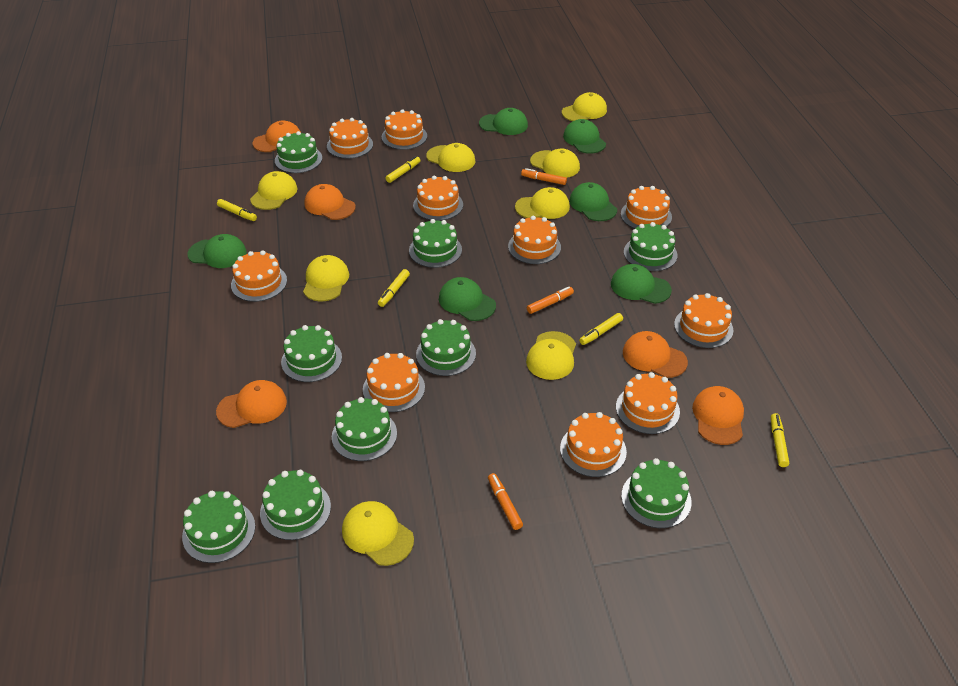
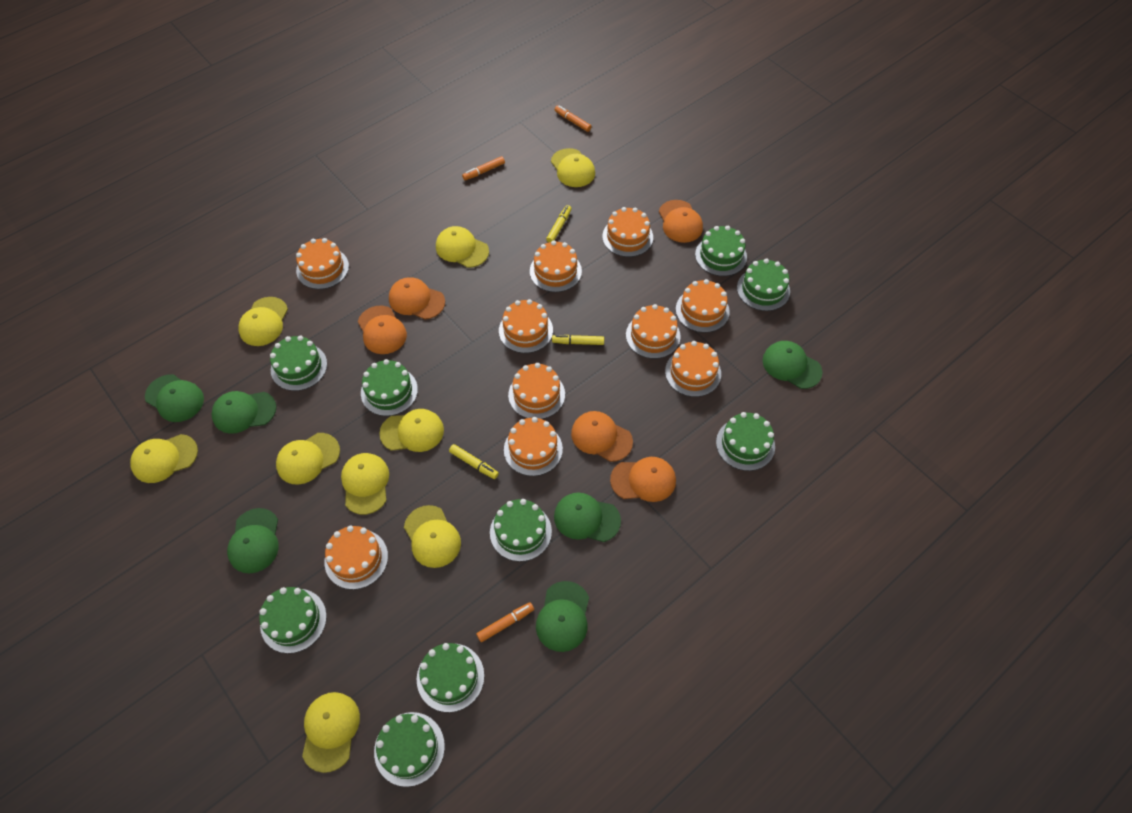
yellow cap: [250,171,297,210] [303,255,349,302] [342,501,414,566] [426,143,475,172] [515,187,570,219] [526,331,576,380] [530,148,580,178] [562,92,607,121] = 8 -> [130,434,198,483] [238,297,288,346] [276,433,340,485] [302,692,360,773] [341,453,389,515] [379,409,444,452] [404,505,461,568] [436,226,489,268] [551,148,595,187] = 9
yellow marker: [217,199,257,221] [378,269,410,307] [385,156,420,183] [579,313,623,345] [771,413,789,467] = 5 -> [449,444,499,479] [546,205,572,243] [552,335,604,345] = 3

